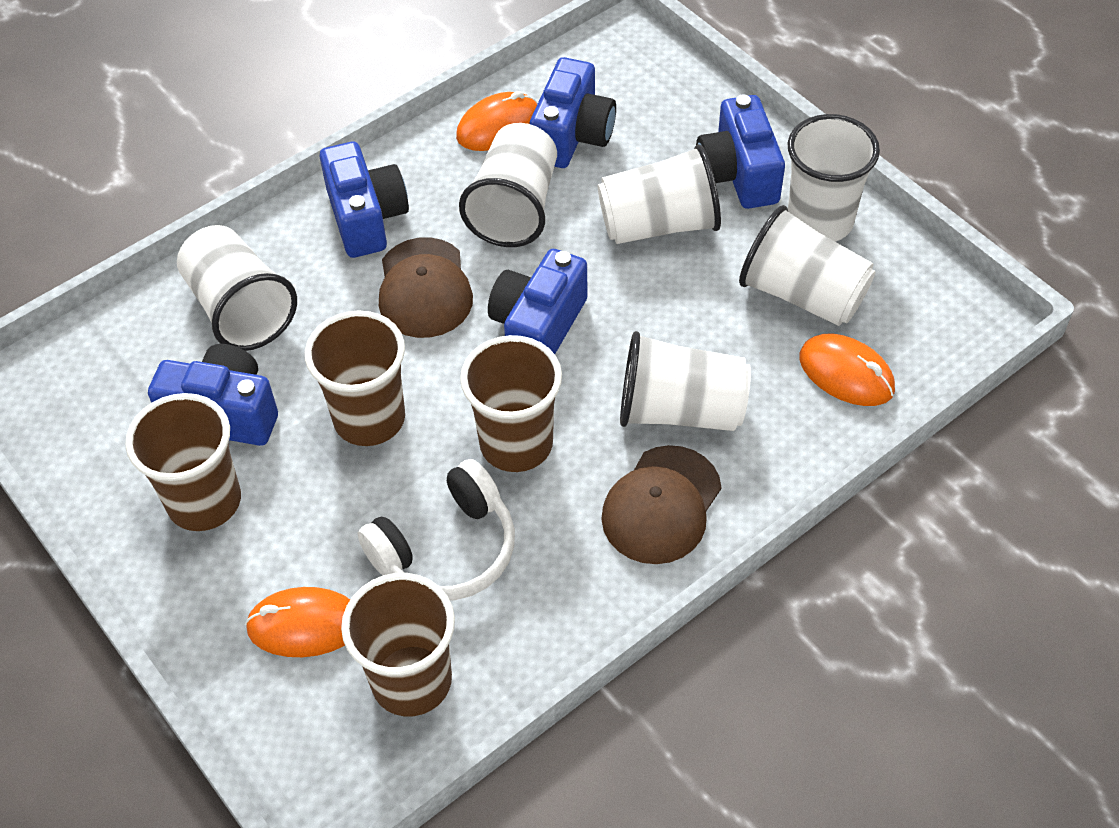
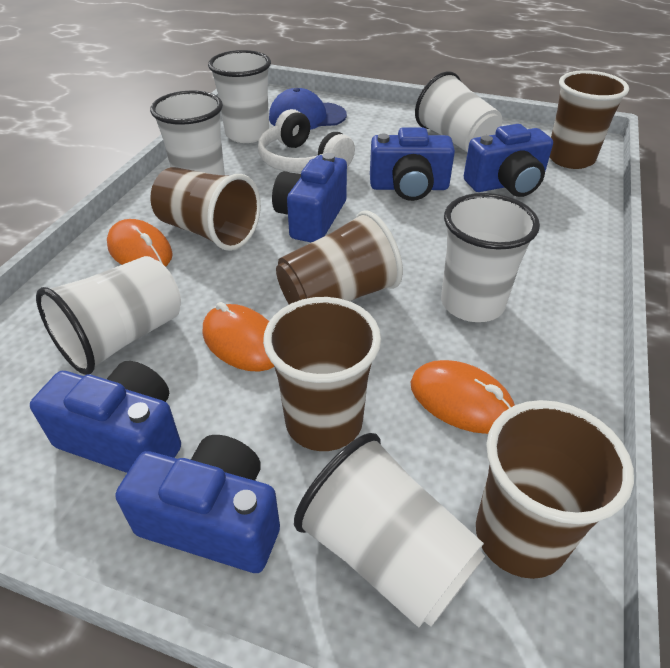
blue cap: none = 0 -> [269,88,347,130] = 1
brown cap: [379,237,473,338] [601,445,722,564] = 2 -> none = 0
brown cup: [125,393,241,531] [305,310,405,446] [341,573,455,716] [460,335,562,472] = 4 -> [150,167,261,251] [263,297,381,451] [276,210,403,304] [476,400,634,579] [550,70,629,169] = 5

